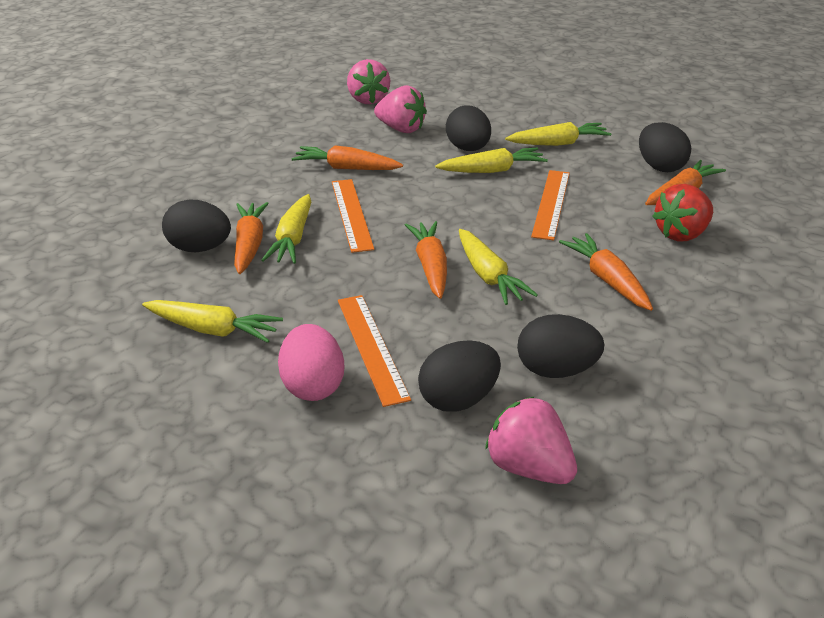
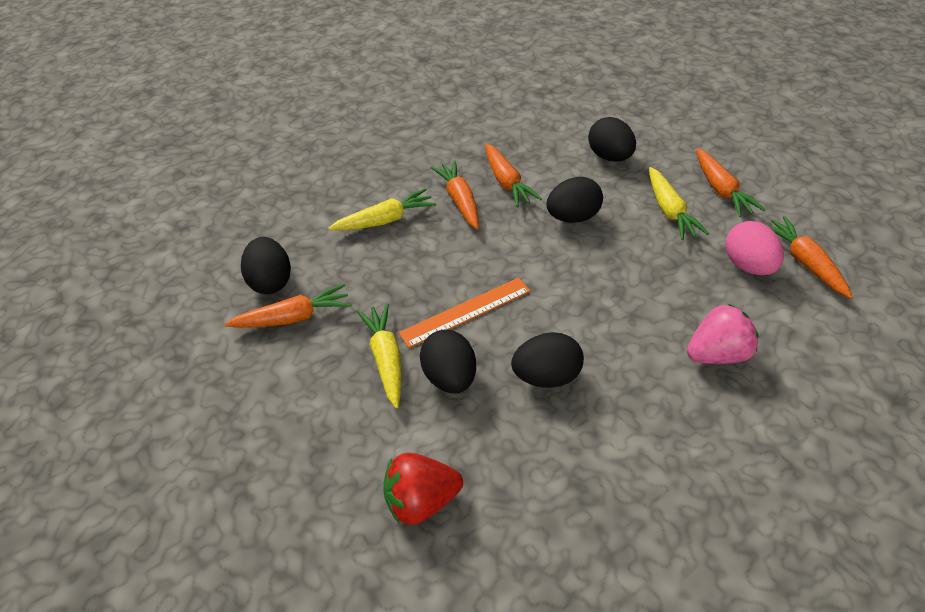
orange ruler: [332,179,374,253] [338,295,411,407] [531,170,570,240] = 3 -> [399,278,530,348] = 1
pink strawberry: [347,59,390,104] [374,85,427,133] [485,396,577,484] = 3 -> [687,304,759,364] = 1
yellow carrot: [142,300,283,343] [261,194,311,264] [435,148,548,173] [459,229,538,305] [505,122,612,146] = 5 -> [328,188,436,230] [357,303,402,408] [649,167,709,240] = 3

